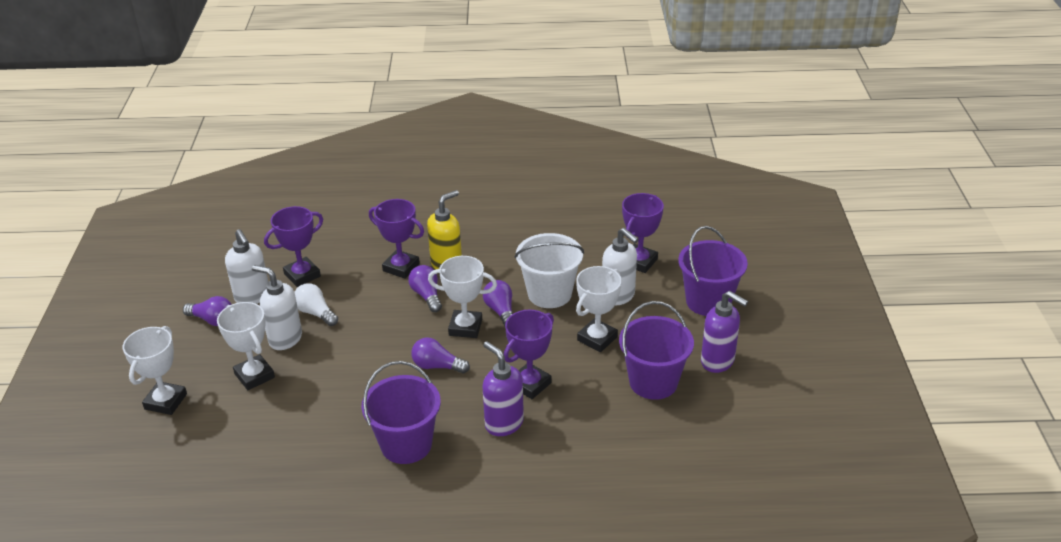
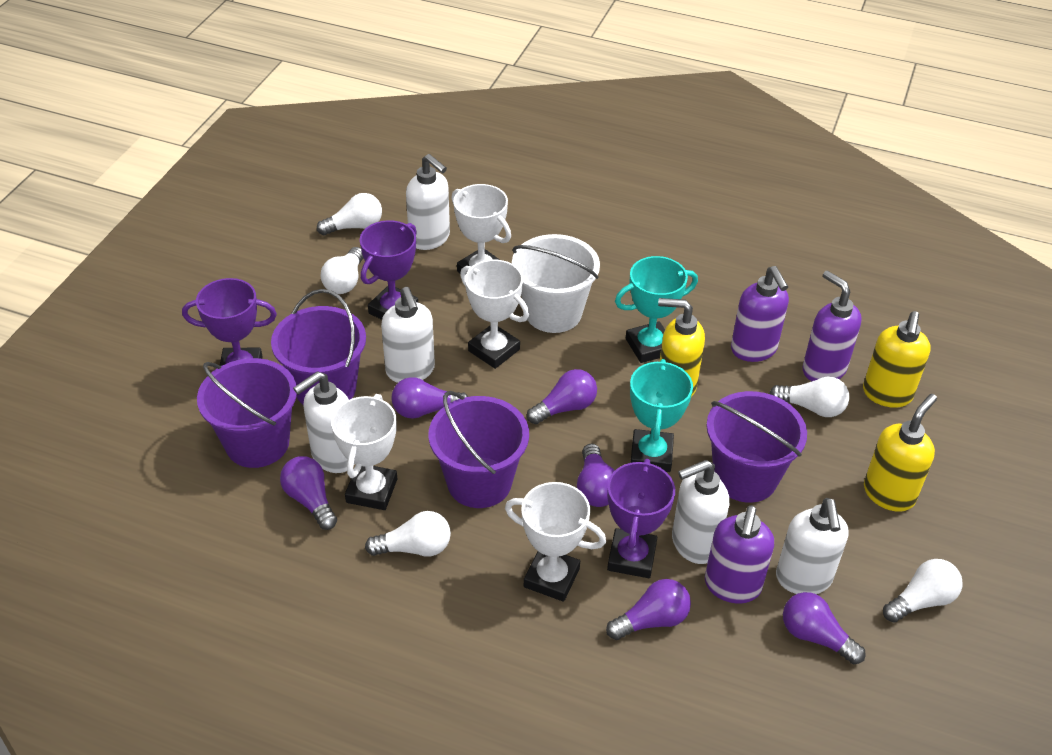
purple bucket: [362,361,441,464] [619,301,694,400] [678,226,748,316] = 3 -> [197,358,297,468] [271,289,366,405] [428,391,529,508] [706,391,807,503] = 4
purple light bulb: [183,296,232,326] [408,265,442,312] [411,338,470,373] [483,280,513,327] = 4 -> [280,456,337,530] [392,377,468,419] [527,369,597,424] [577,444,615,507] [606,579,691,640] [783,592,866,664] = 6
purple soap dispenser: [483,341,524,436] [701,291,748,373] = 2 -> [705,505,774,604] [731,266,789,362] [802,270,862,381] = 3
purple trophy: [264,206,323,287] [369,199,424,279] [504,310,554,399] [622,193,664,273] = 4 -> [182,278,277,366] [360,220,418,320] [607,459,675,578] = 3
turquoise trophy: none = 0 -> [615,256,698,363] [630,359,693,472] = 2
white light bulb: [294,283,338,326] = 1 -> [317,193,382,235] [321,247,363,294] [365,511,451,556] [769,377,849,417] [883,559,963,623] = 5
white soap dispenser: [225,229,268,304] [252,265,302,350] [602,228,639,305] = 3 -> [293,371,355,473] [381,287,435,383] [406,154,450,250] [672,460,729,564] [776,498,849,594] = 5
yellow soap dispenser: [427,190,462,269] = 1 -> [658,298,705,397] [863,311,931,408] [864,394,937,512] = 3

